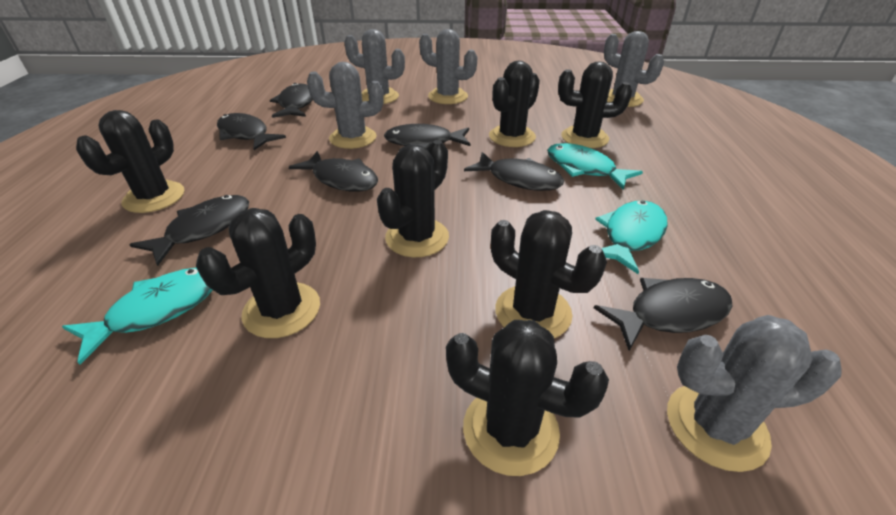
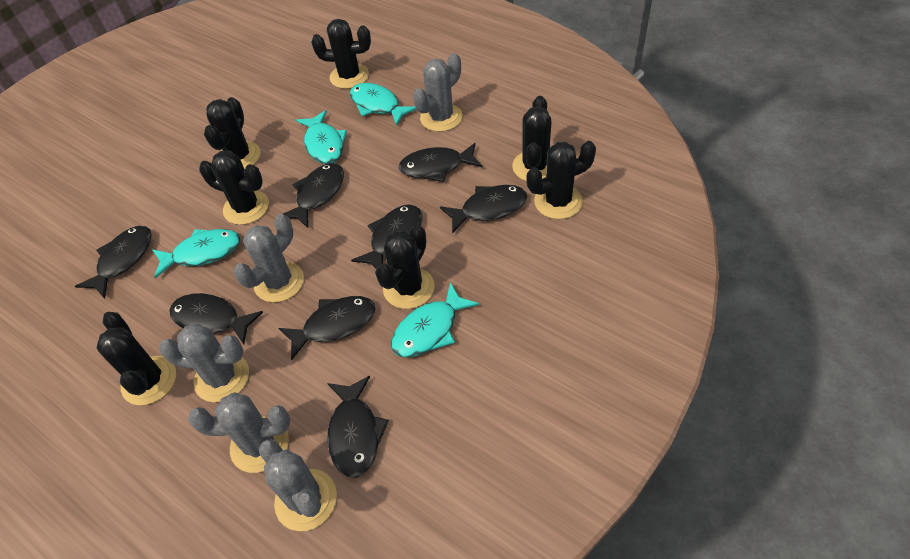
black fish: [129,195,249,266] [217,113,286,150] [270,83,313,118] [289,151,378,192] [384,124,470,150] [464,152,564,191] [594,278,732,351] = 7 -> [75,226,152,298] [169,293,263,344] [279,296,375,360] [283,163,344,228] [327,376,389,478] [351,204,422,268] [399,143,482,182] [440,185,527,234] = 8
turquoise fish: [62,267,213,365] [547,143,643,190] [595,201,668,274] = 3 -> [152,229,241,278] [296,110,347,164] [350,83,416,126] [391,282,479,357] = 4

